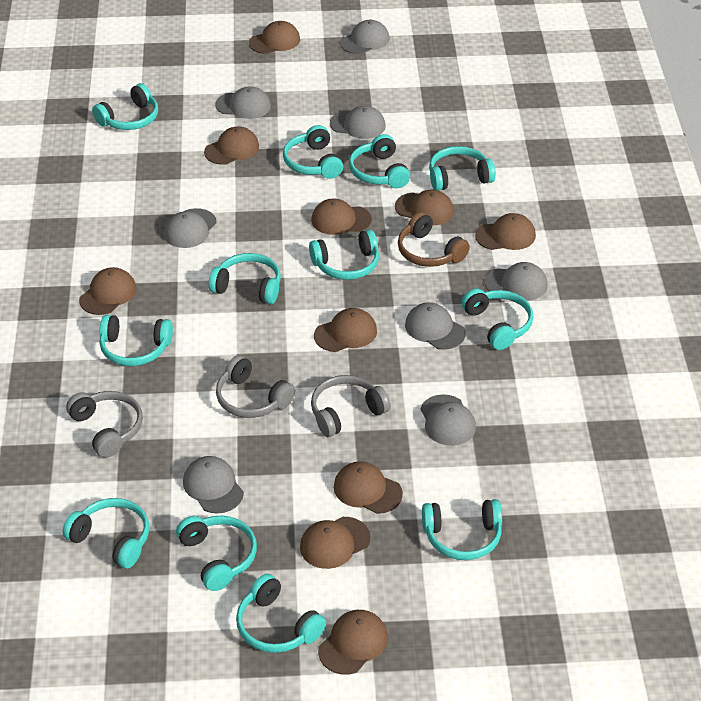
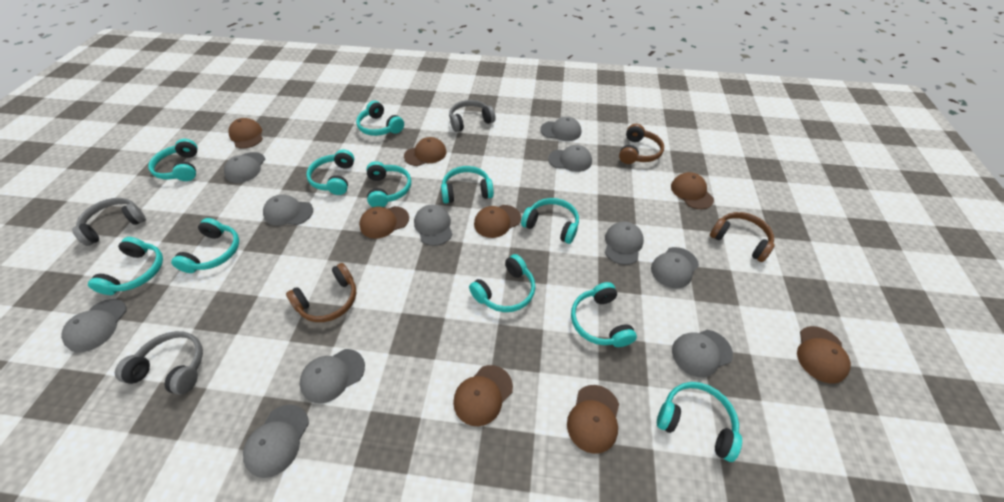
brown cap: [79,267,136,315] [204,127,259,165] [249,21,300,54] [300,517,370,569] [311,198,372,235] [314,308,377,352] [318,610,388,675] [334,461,403,514] [395,190,454,225] [475,213,536,250] = 10 -> [228,118,263,149] [359,206,409,239] [404,137,447,166] [453,365,513,426] [474,205,521,238] [567,385,619,454] [671,172,714,209] [797,326,851,384] = 8
brown headphones: [398,212,470,267] = 1 -> [286,263,356,322] [619,124,664,164] [710,212,775,262] = 3
grey cap: [164,208,217,248] [183,456,244,513] [215,86,271,119] [330,106,386,139] [340,20,390,54] [405,302,466,350] [420,394,476,446] [485,262,548,300] = 8 -> [61,299,126,352] [224,152,265,183] [243,404,309,478] [263,194,313,226] [300,349,365,404] [414,205,453,246] [540,116,581,141] [548,145,592,172] [605,222,644,265] [651,247,699,288] [672,330,733,377] = 11
turquoise headphones: [63,498,149,568] [92,83,158,130] [99,315,173,366] [176,516,257,591] [209,253,281,304] [236,574,326,653] [283,125,343,179] [309,229,379,280] [349,134,410,188] [422,499,502,560] [429,146,496,191] [461,289,534,350] = 12 -> [88,237,163,295] [148,139,198,181] [171,218,239,273] [306,149,354,195] [356,101,404,136] [366,161,411,207] [441,166,494,204] [469,254,536,312] [521,198,579,244] [571,282,637,347] [657,382,742,462] = 11

